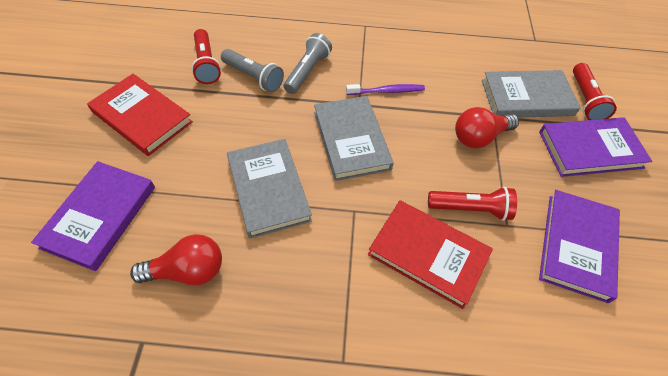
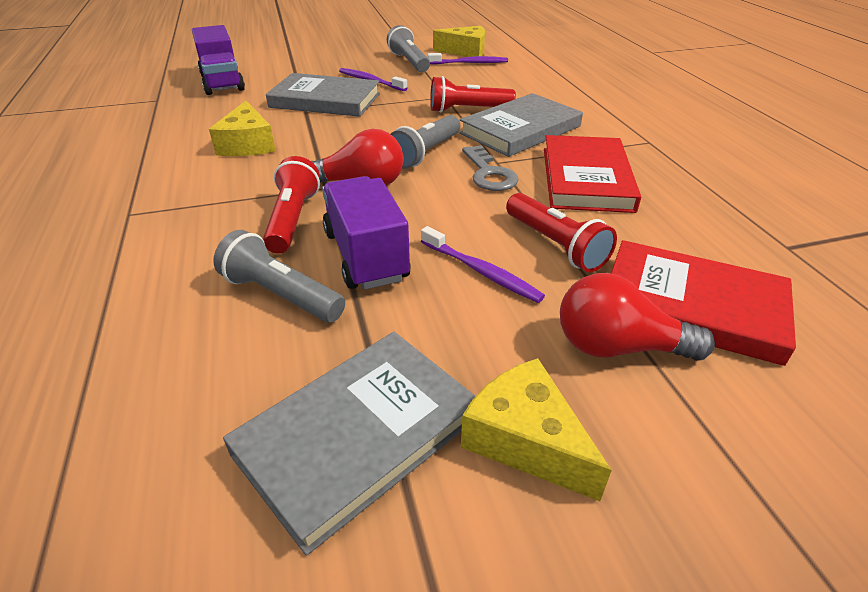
grey flashlight: [221,49,284,92] [283,33,332,94] = 2 -> [213,230,345,323] [387,25,430,72] [391,115,460,169] = 3
grey key: none = 0 -> [462,145,519,191] = 1
purple book: [31,161,155,271] [539,117,652,177] [539,190,620,303] = 3 -> none = 0
purple toothbrush: [346,84,425,95] = 1 -> [339,68,407,91] [421,226,545,303] [428,53,508,64] = 3
purple truck: none = 0 -> [192,25,245,95] [322,176,411,290] = 2
yellow cheese: none = 0 -> [209,101,276,156] [433,26,485,57] [461,358,612,501] = 3

